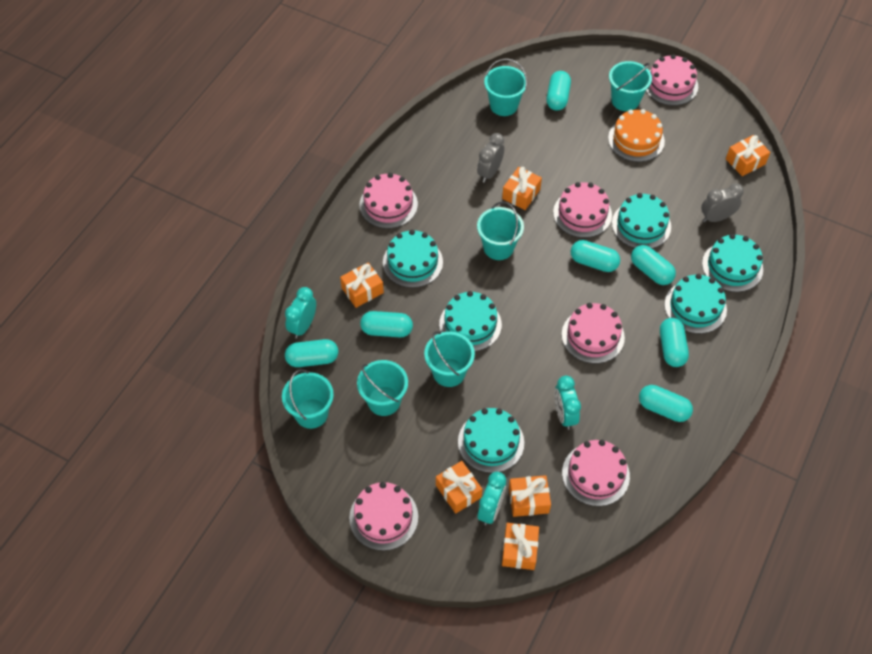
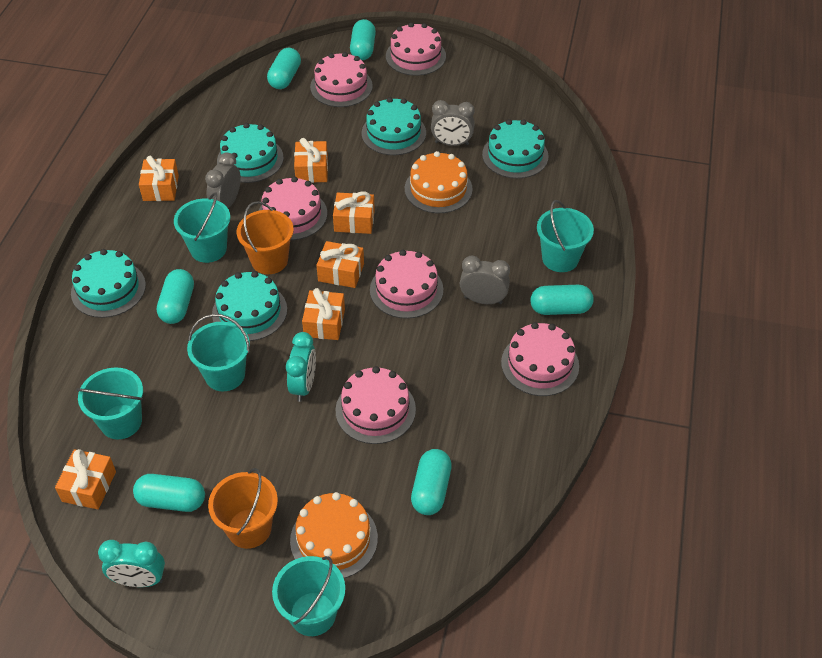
grey clock: [477,133,504,183] [701,183,744,223] = 2 -> [205,152,241,208] [431,100,475,146] [460,256,510,304] = 3
orange bucket: none = 0 -> [208,468,278,549] [237,201,294,274] = 2
orange cake: [608,109,665,162] = 1 -> [290,492,378,578] [405,151,473,213] = 2
turquoise bucket: [282,369,334,429] [357,360,408,416] [424,331,475,387] [477,201,524,260] [484,58,528,116] [609,61,652,111] = 6 -> [76,367,143,439] [174,192,230,263] [187,314,250,391] [272,556,345,636] [537,200,594,272] = 5
turquoise cake: [383,230,443,288] [439,291,502,351] [458,408,524,473] [612,193,671,249] [664,274,727,334] [702,234,763,292] = 6 -> [71,249,146,318] [212,271,287,341] [217,123,284,183] [361,97,426,155] [482,119,549,179] = 5
turquoise capsule: [285,339,338,367] [360,311,413,337] [547,71,571,111] [570,240,620,272] [631,245,676,285] [639,385,693,422] [660,318,689,367] = 7 -> [133,474,205,512] [157,269,194,324] [267,48,301,89] [350,19,376,60] [411,449,452,515] [530,285,594,315] = 6
turquoise clock: [285,287,316,339] [477,472,506,525] [554,376,581,430] = 3 -> [98,540,165,587] [286,332,316,402] = 2

